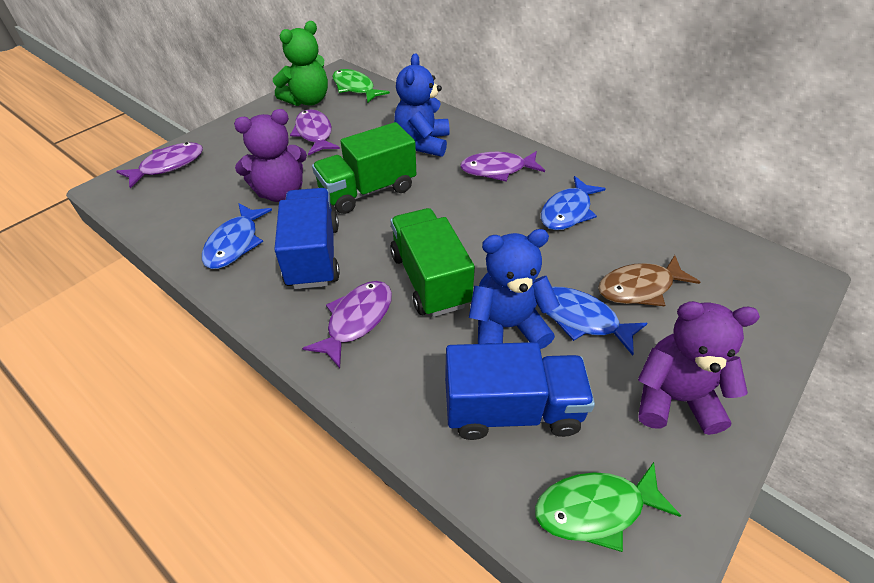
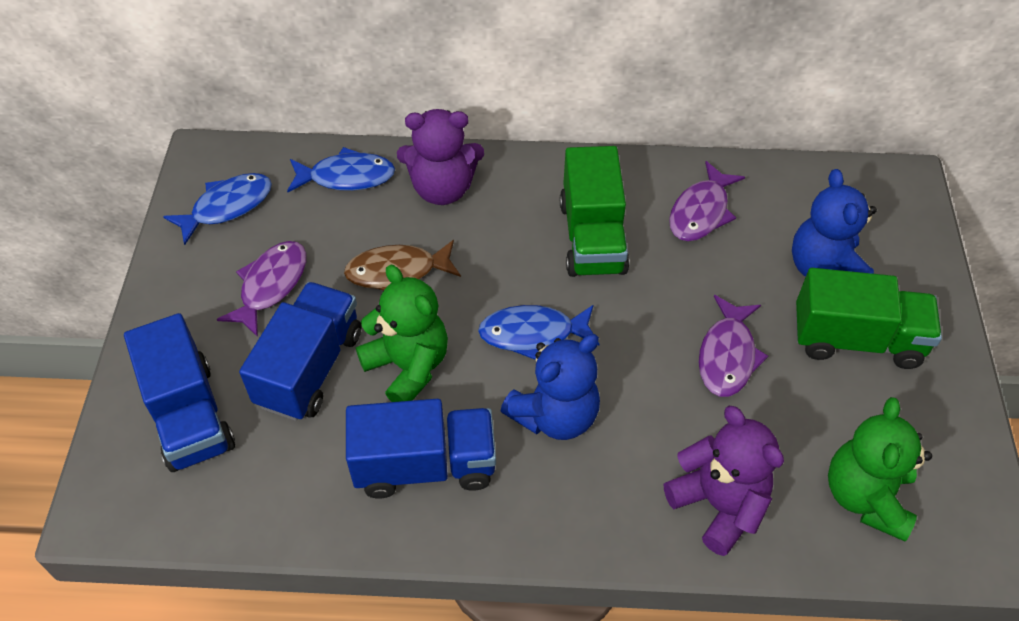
blue truck: [274,188,340,289] [445,342,595,440] = 2 -> [124,313,235,472] [239,282,362,421] [346,399,496,498] = 3
green fish: [332,69,390,103] [535,462,681,552] = 2 -> none = 0
green teddy bear: [273,21,328,106] = 1 -> [356,265,448,402] [828,397,932,541] = 2
purple fish: [116,142,203,188] [290,109,340,155] [302,281,392,368] [460,151,545,182] = 4 -> [217,241,307,337] [669,161,745,241] [699,295,768,397] = 3

